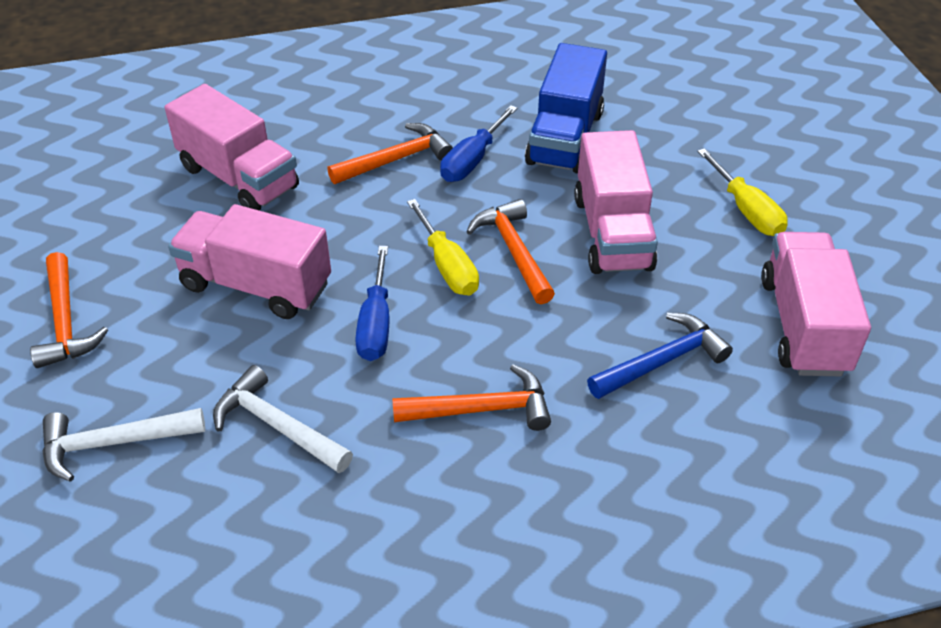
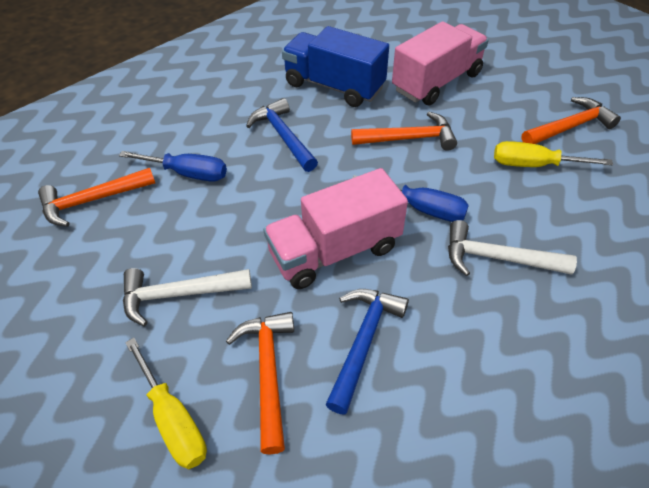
blue hammer: [587,313,733,399] = 1 -> [246,98,318,172] [325,289,409,415] = 2
pink truck: [165,84,299,211] [168,204,331,319] [574,130,658,274] [761,232,871,376] = 4 -> [263,168,408,289] [392,21,489,105] = 2

